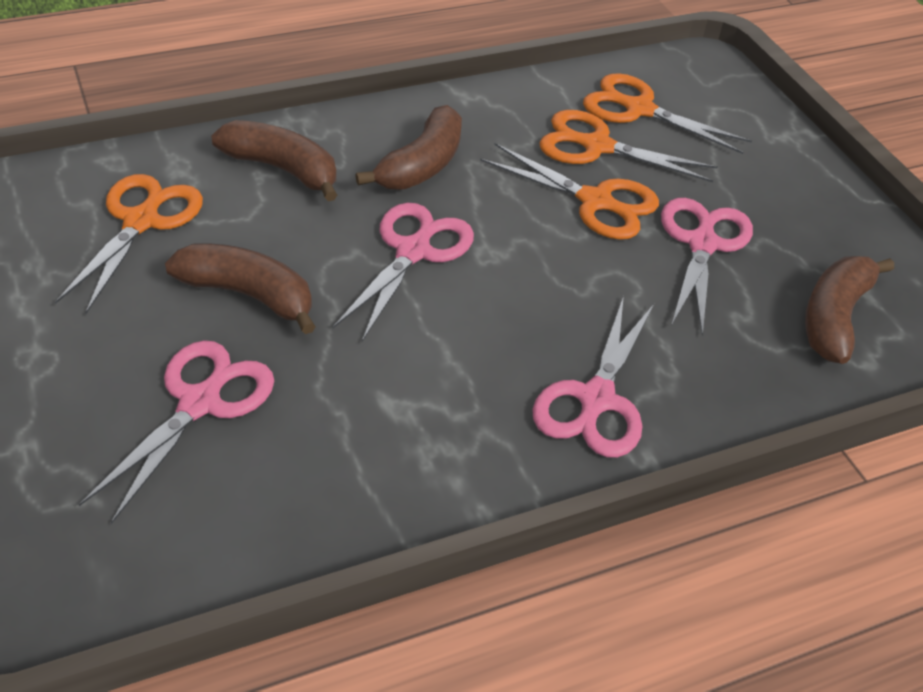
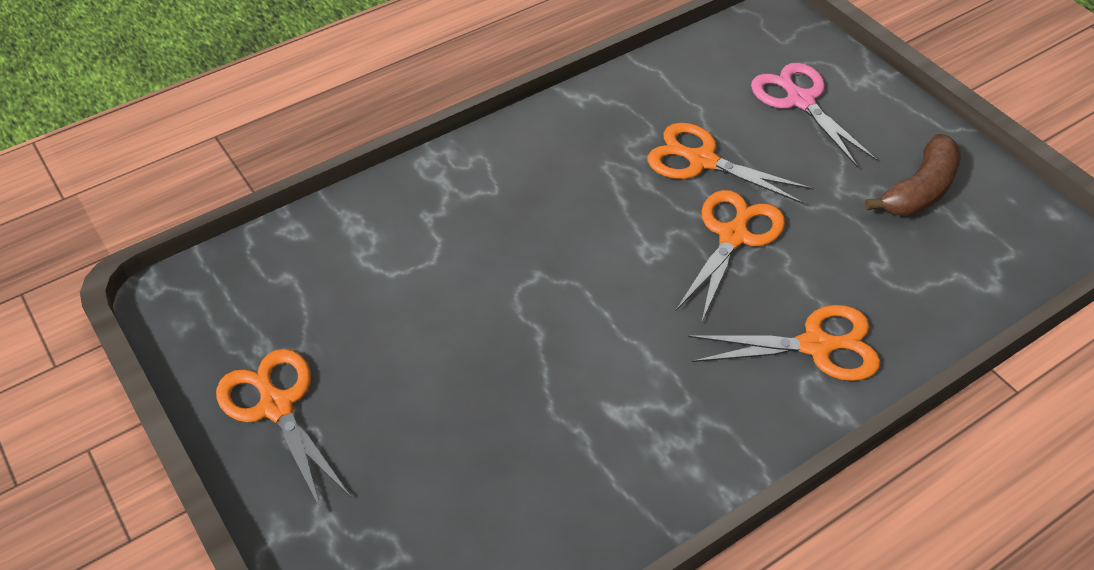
brown banana: [165,244,316,334] [211,120,337,201] [355,105,462,190] [805,256,894,364] = 4 -> [865,134,961,216] = 1
pink scissors: [79,340,274,524] [333,203,474,341] [532,296,654,458] [661,198,753,335] = 4 -> [751,63,877,168] = 1

